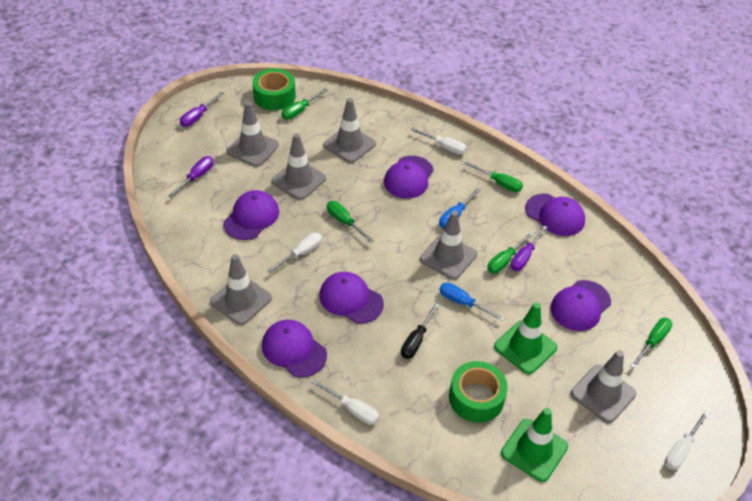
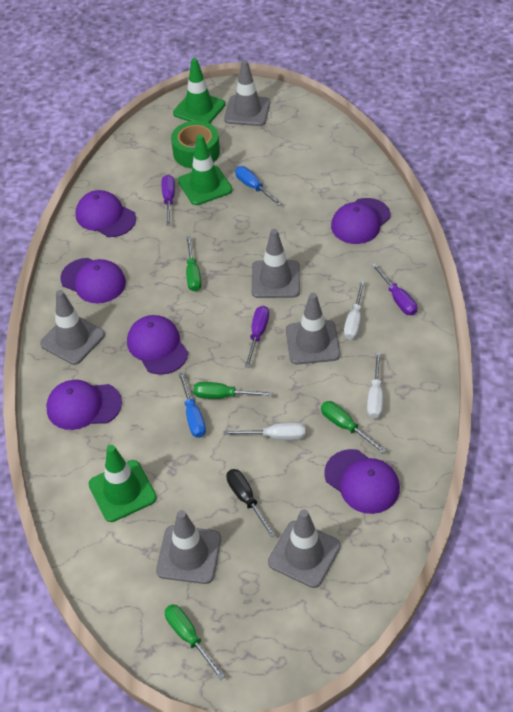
green screwdriver: [281,89,328,120] [327,201,374,243] [465,162,523,192] [487,232,534,273] [630,318,673,368] = 5 -> [165,604,225,680] [186,236,201,292] [193,382,273,399] [321,401,387,453] = 4
green tape: [252,68,296,110] [449,361,508,423] = 2 -> [171,121,220,168] = 1
green traffic cone: [494,303,557,374] [501,408,568,482] = 2 -> [88,445,157,522] [173,58,225,123] [178,134,232,205] = 3
white screwdriver: [267,232,322,274] [312,379,379,425] [411,128,467,155] [665,411,709,470] = 4 -> [224,423,306,440] [344,281,365,340] [367,352,383,419] = 3

